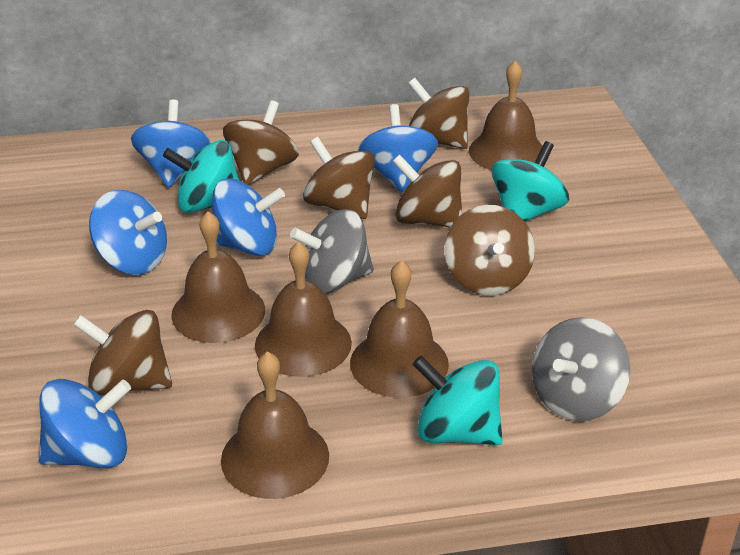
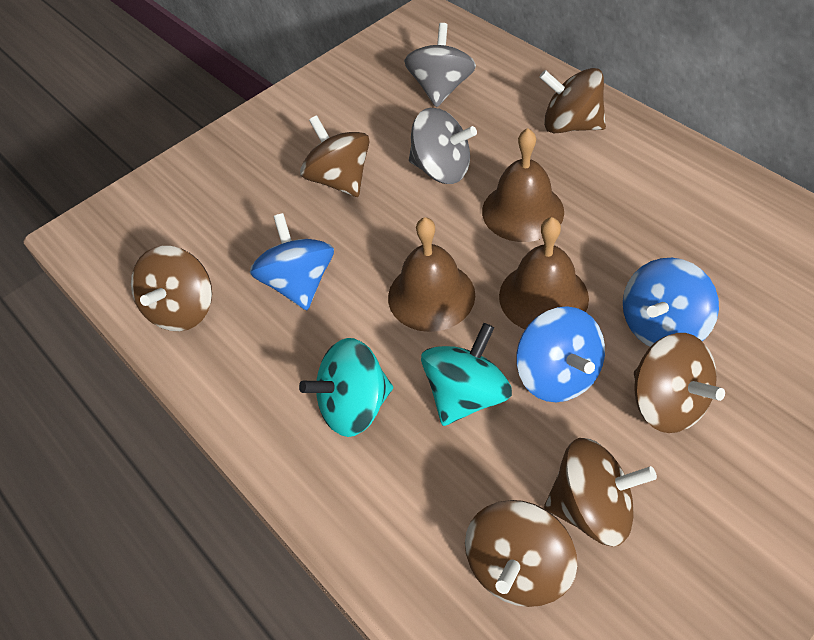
blue spinning top: [39,379,131,468] [89,190,167,275] [131,100,211,187] [212,178,285,256] [358,104,438,192] = 5 -> [250,213,334,310] [516,306,605,402] [623,258,719,347] = 3
brown bell: [171,211,265,343] [221,351,329,499] [255,241,352,377] [350,260,449,398] [469,60,542,170] = 5 -> [388,217,475,332] [482,128,564,242] [499,217,589,329] = 3
turquoise spinning top: [163,140,239,213] [412,356,503,445] [491,141,569,222] = 3 -> [299,338,393,437] [421,323,512,426] = 2

